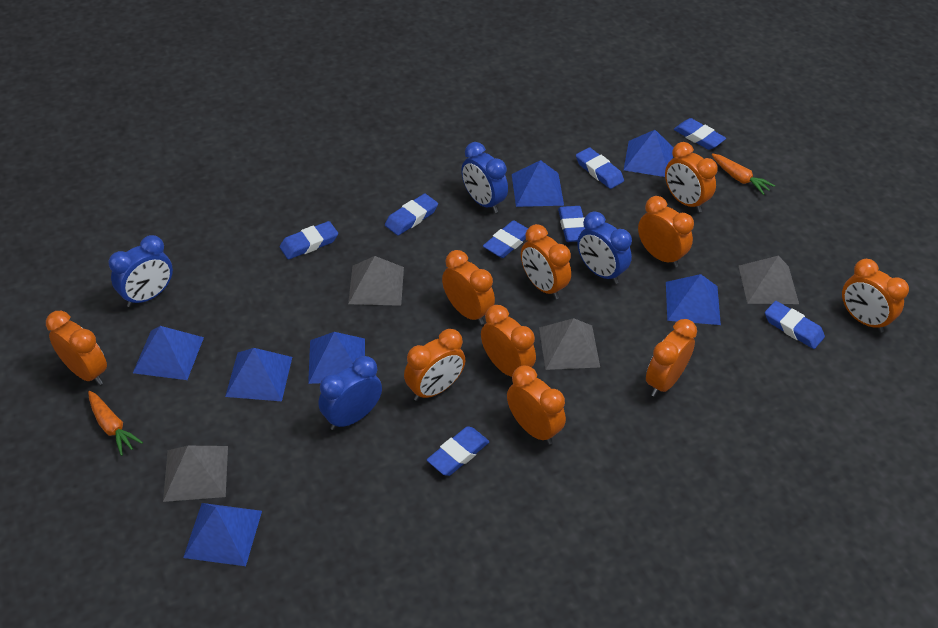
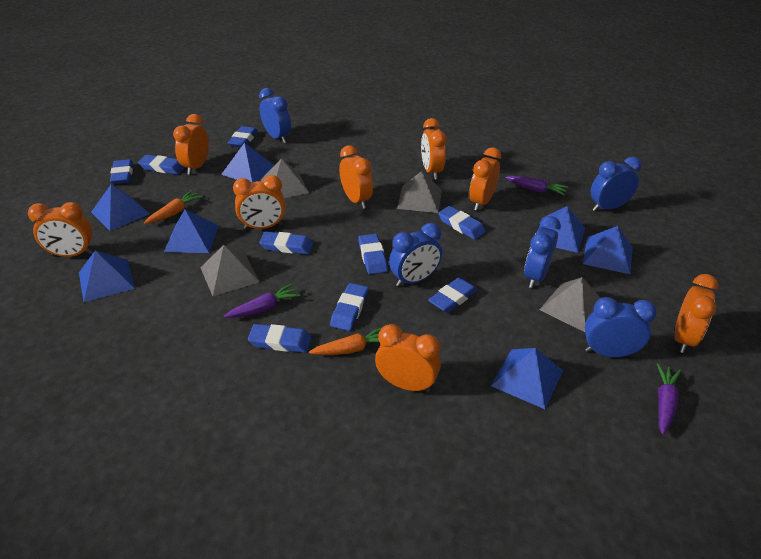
blue clock: [108,235,173,307] [318,356,382,430] [461,142,508,213] [577,212,632,284] = 4 -> [259,88,291,143] [389,223,442,287] [524,216,561,288] [585,297,657,357] [591,157,642,211] = 5
blue eraser: [279,221,338,260] [385,194,438,235] [427,426,489,476] [483,220,528,258] [558,206,585,242] [576,147,624,189] [674,118,726,150] [765,301,825,349] = 8 -> [110,159,133,184] [138,155,185,175] [228,126,258,148] [248,324,311,353] [259,231,313,254] [330,283,369,331] [358,234,388,274] [428,277,478,313] [438,206,486,240] = 9
orange clock: [46,311,107,385] [404,329,465,401] [442,250,495,325] [481,305,536,377] [507,366,566,444] [521,224,571,299] [638,196,694,267] [646,319,697,397] [665,142,718,212] [842,259,909,332] = 10 -> [28,202,93,257] [173,114,209,175] [233,175,285,230] [339,145,373,209] [375,324,441,392] [421,118,446,179] [469,147,501,211] [674,274,718,353] = 8
purple carrot: none = 0 -> [224,284,300,318] [506,176,568,196] [657,364,681,435] = 3

